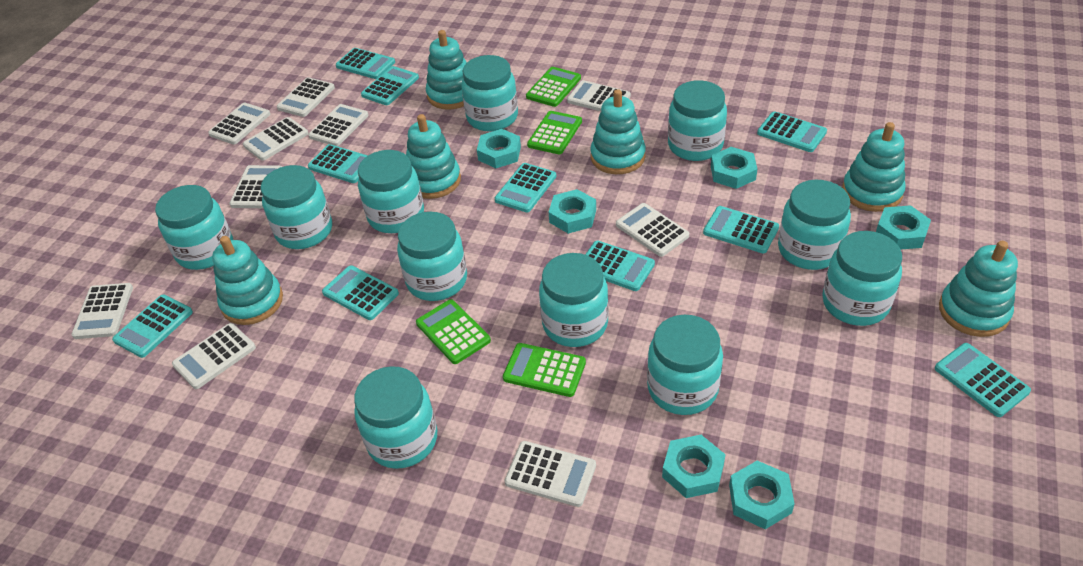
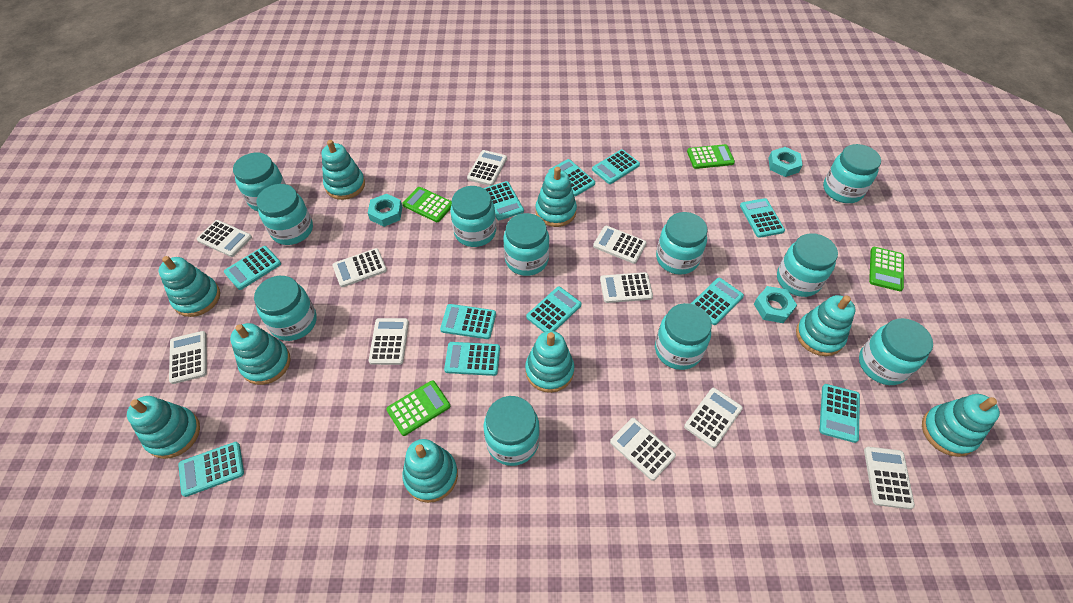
turquoise calculator: [112,295,193,358] [308,144,368,183] [322,265,399,320] [336,48,395,79] [361,66,419,105] [495,163,556,212] [585,241,655,291] [703,206,779,253] [757,111,827,152] [935,343,1031,417] = 10 -> [178,442,244,497] [224,246,281,290] [440,304,496,339] [444,342,500,376] [484,181,524,220] [526,287,582,332] [548,159,595,196] [592,149,640,184] [691,278,744,325] [740,198,785,238] [820,384,860,443] = 11
turquoise nut: [477,129,521,168] [549,189,596,234] [662,435,726,498] [711,147,757,189] [729,461,795,529] [876,205,931,250] = 6 -> [368,194,402,227] [754,286,797,323] [768,147,802,177] = 3
turquoise stacking toy: [212,236,283,325] [406,114,461,199] [426,30,467,110] [590,89,646,174] [842,122,906,212] [939,241,1018,337] = 6 -> [127,396,200,459] [159,256,220,317] [230,323,290,385] [322,140,365,200] [402,439,458,503] [525,331,574,393] [535,167,577,227] [796,295,856,356] [922,394,1000,457] = 9

